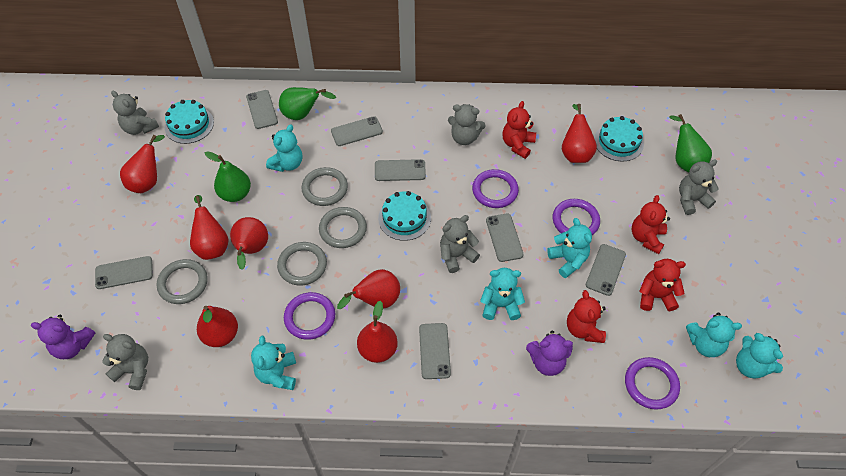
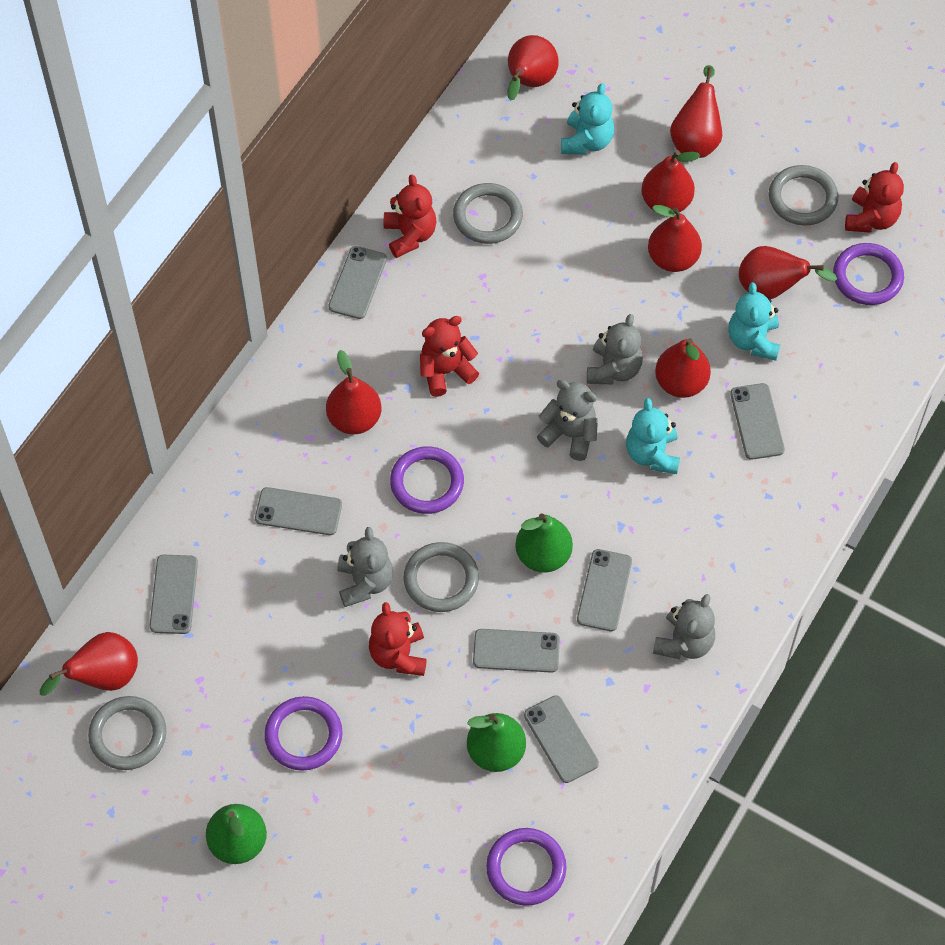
grey teddy bear: [102,334,148,390] [111,90,159,135] [440,215,480,273] [448,104,485,145] [679,159,719,215] = 5 -> [337,527,393,607] [537,380,598,461] [587,314,643,385] [653,594,715,659] = 4
purple teddy bear: [31,315,95,359] [526,331,573,376] = 2 -> none = 0
red pear: [120,135,165,193] [190,195,229,260] [197,306,238,347] [230,217,268,270] [337,269,400,309] [357,301,398,363] [562,104,597,163] = 7 -> [40,632,138,696] [326,350,382,434] [508,35,559,101] [641,150,700,212] [648,205,702,272] [655,338,711,398] [670,65,722,158] [739,246,837,299] = 8
turquoise cake: [165,100,214,144] [378,191,431,241] [594,116,644,162] = 3 -> none = 0
turquoise teddy bear: [251,336,296,390] [266,124,302,172] [480,268,525,320] [547,218,592,278] [686,313,742,357] [736,333,783,378] = 6 -> [561,83,614,155] [626,398,680,474] [728,282,780,361] = 3

